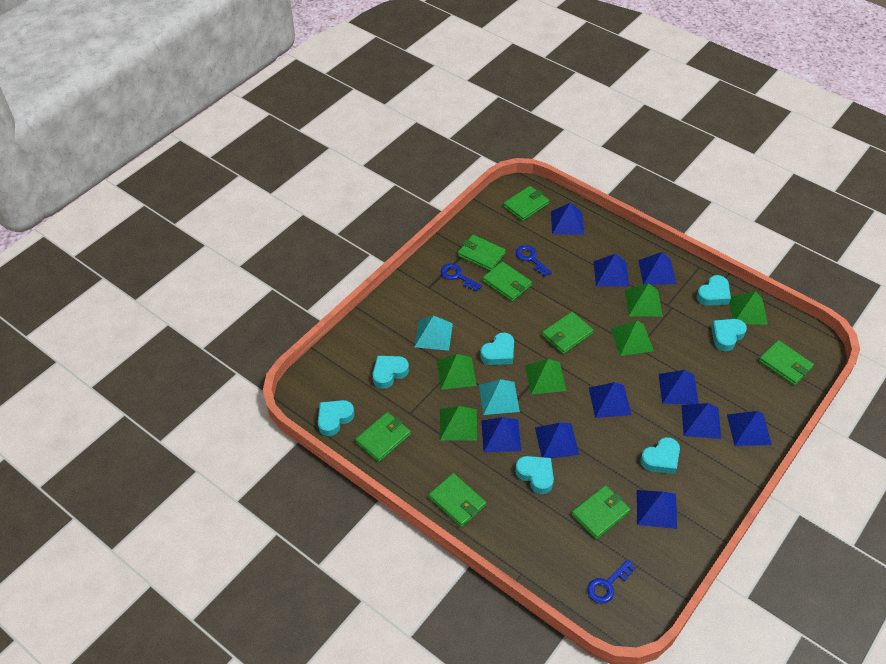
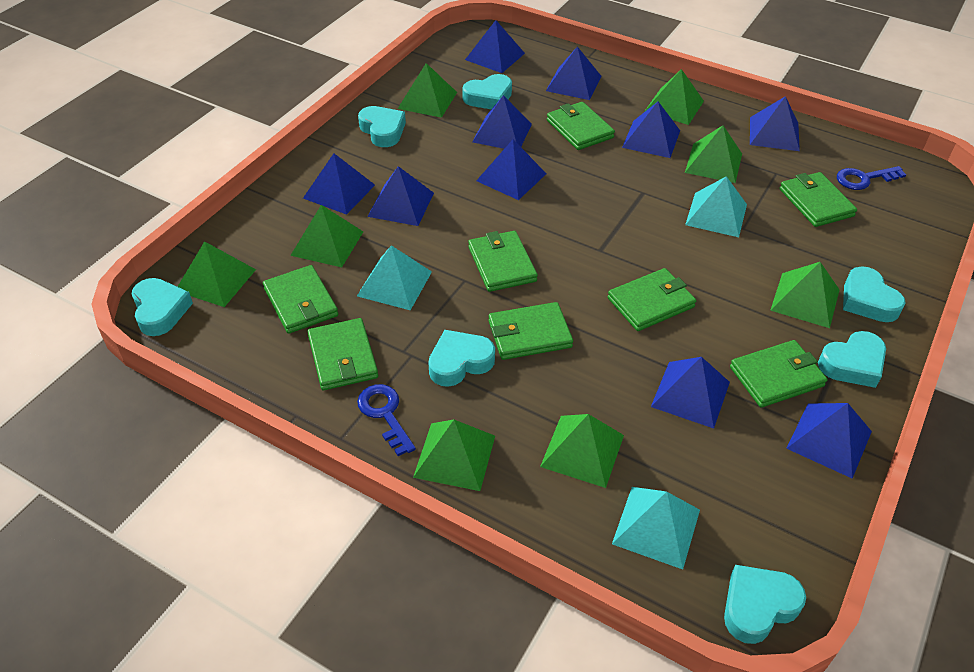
blue key: [441,263,482,292] [516,245,552,277] [587,559,635,604] = 3 -> [357,384,416,456] [837,166,906,190] = 2
green pyramid: [437,354,477,390] [440,406,477,441] [525,359,567,394] [611,320,654,356] [625,283,663,316] [730,291,768,325] = 6 -> [178,241,256,307] [290,205,363,267] [398,63,457,118] [413,420,495,491] [540,414,624,488] [644,69,704,125] [685,125,742,183] [770,262,839,328] = 8
turquoise pyramid: [414,315,453,351] [479,379,520,415] = 2 -> [357,245,432,310] [612,487,700,570] [685,176,747,237] = 3

